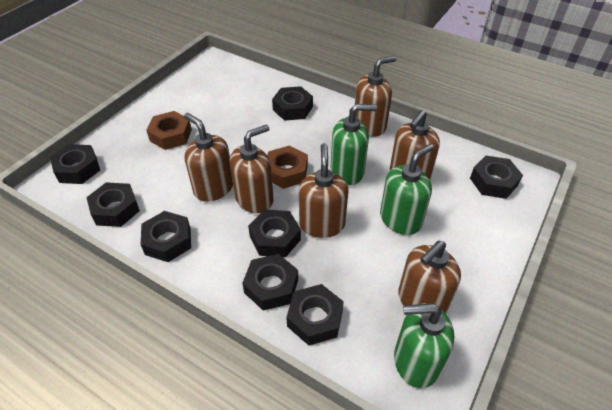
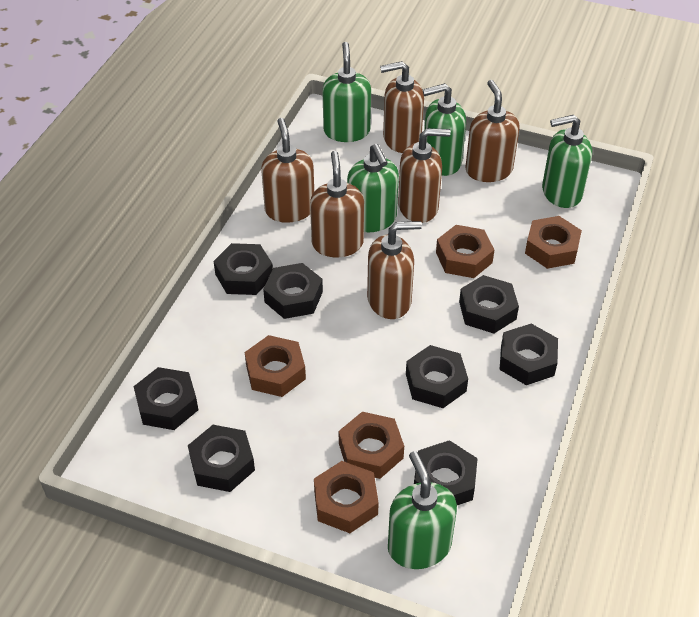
brown nut: [146,111,192,150] [267,145,308,189] = 2 -> [245,335,306,397] [314,461,379,533] [339,412,404,479] [436,225,494,278] [525,216,582,269] = 5
green soap dispenser: [331,104,377,185] [380,144,434,235] [394,303,454,388] = 3 -> [322,42,371,142] [347,144,399,232] [388,451,457,569] [423,83,466,176] [542,115,592,208] = 5

